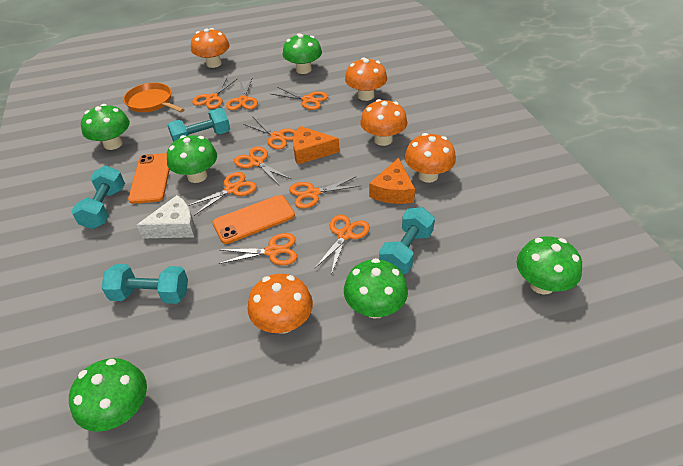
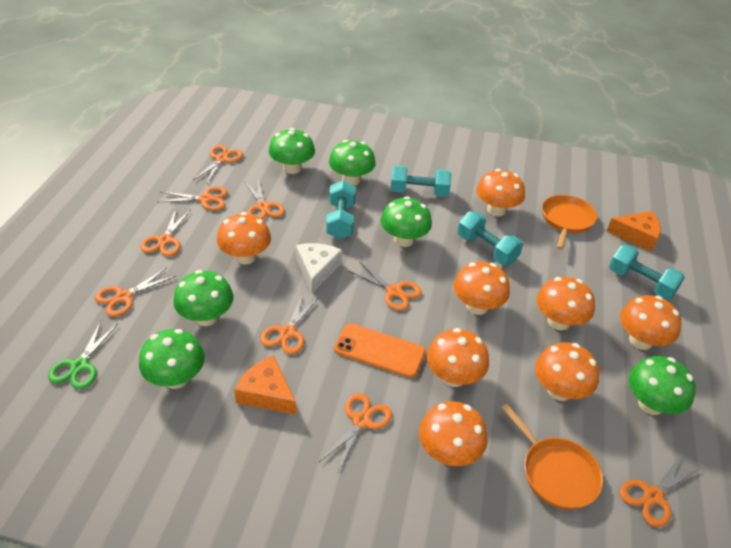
green scissors: none = 0 -> [48,321,118,389] = 1
orange mushroom: [191,28,230,68] [248,274,313,333] [345,57,387,101] [360,99,407,146] [405,133,456,183] = 5 -> [217,212,271,265] [419,401,488,466] [427,328,489,387] [453,262,510,315] [476,169,525,217] [535,342,599,401] [537,277,595,331] [620,295,681,350] = 8
orange pan: [124,83,185,112] = 1 -> [501,404,603,510] [542,195,597,250] = 2
orange phone: [128,153,170,204] [212,195,295,244] = 2 -> [334,323,426,378] = 1

